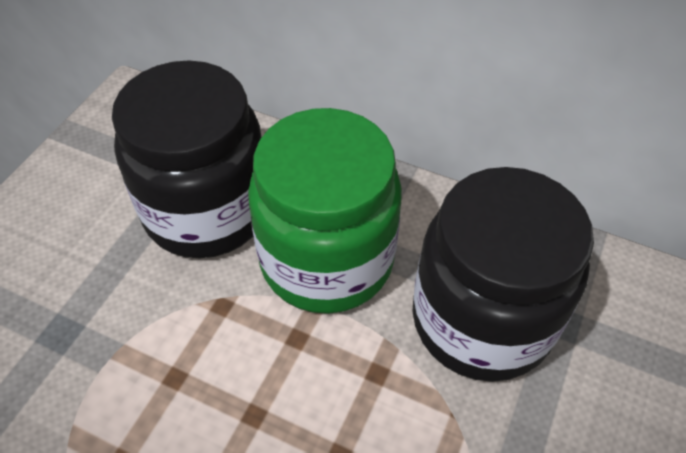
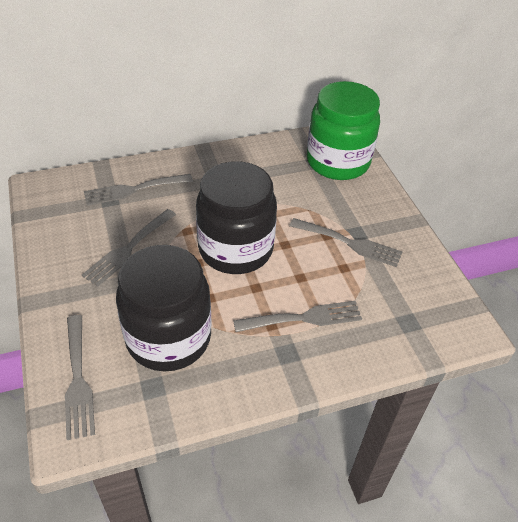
grey fork: none = 0 -> [65,315,95,440] [82,209,176,287] [84,174,193,206] [233,301,362,332] [289,218,402,267] = 5

